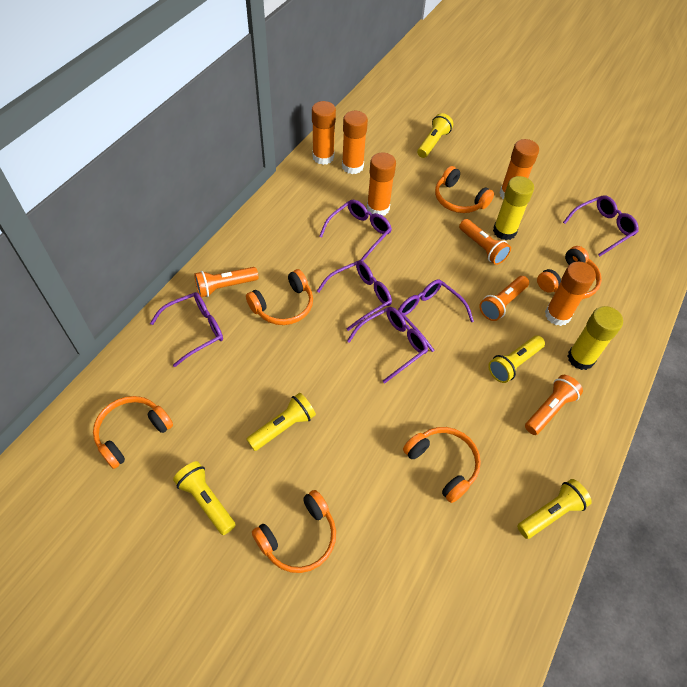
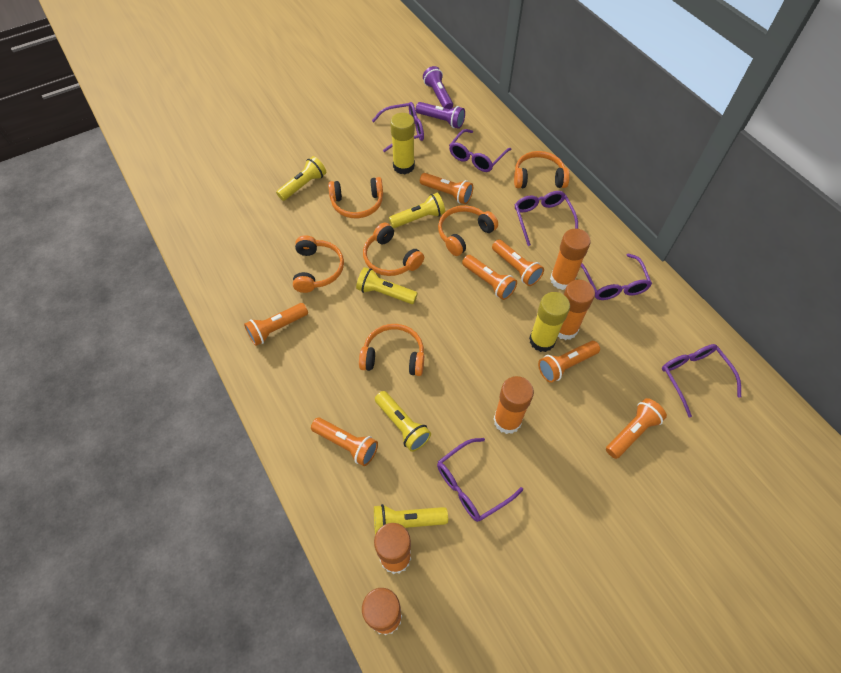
orange flashlight: [194,267,259,297] [459,219,511,265] [479,276,529,321] [525,375,583,435] = 4 -> [244,303,308,346] [311,418,378,466] [420,173,473,204] [462,255,517,300] [492,239,544,286] [538,341,600,383] [606,398,667,459] = 7
purple flashlight: none = 0 -> [416,102,465,129] [423,66,453,109] = 2

